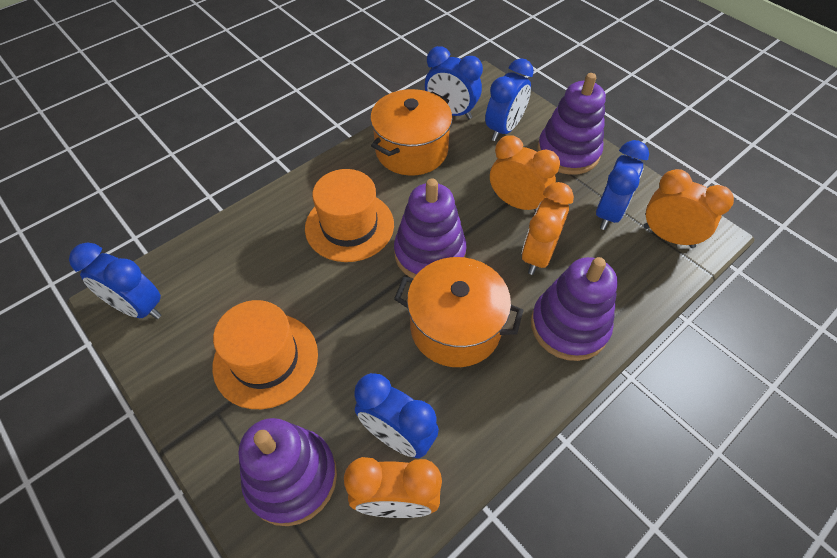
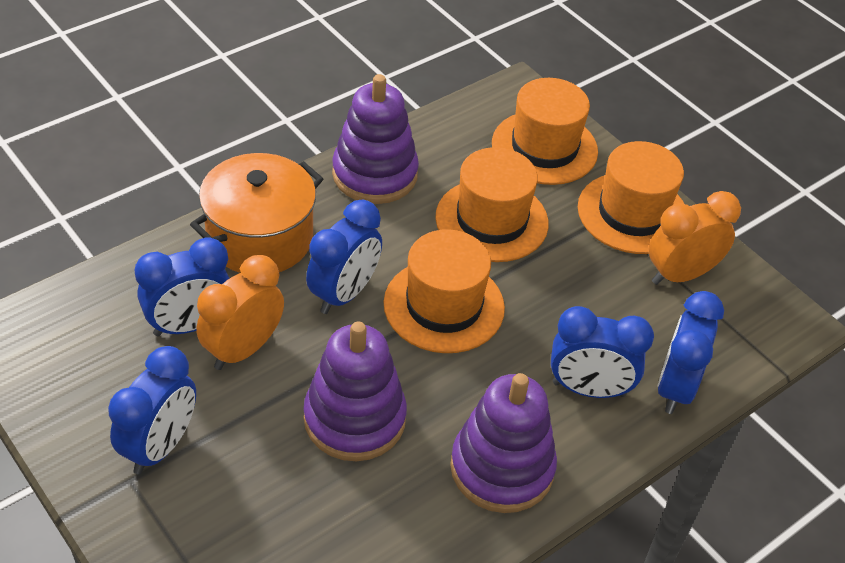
orange clock: [344,457,442,518] [490,135,560,212] [522,182,574,275] [644,169,734,248] = 4 -> [197,255,284,370] [649,191,741,285] = 2
orange hat: [212,300,318,409] [305,169,394,262] = 2 -> [384,229,505,353] [435,147,549,262] [492,78,598,185] [578,141,684,254] = 4
orange pot: [370,89,452,176] [394,257,523,367] = 2 -> [190,153,323,273] = 1
purple stacking toy: [239,418,337,526] [394,178,467,278] [531,257,618,361] [537,73,606,175] = 4 -> [303,321,407,461] [332,74,419,204] [450,373,557,513] = 3

